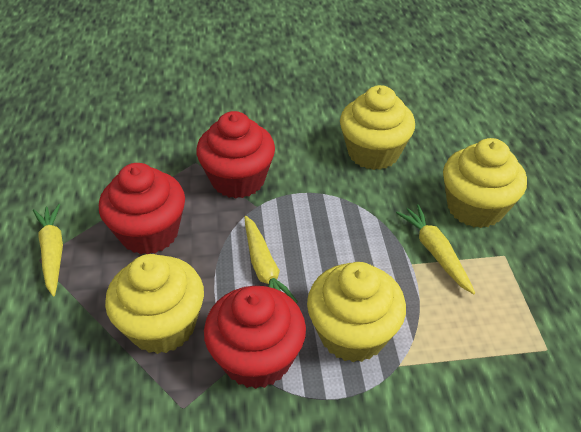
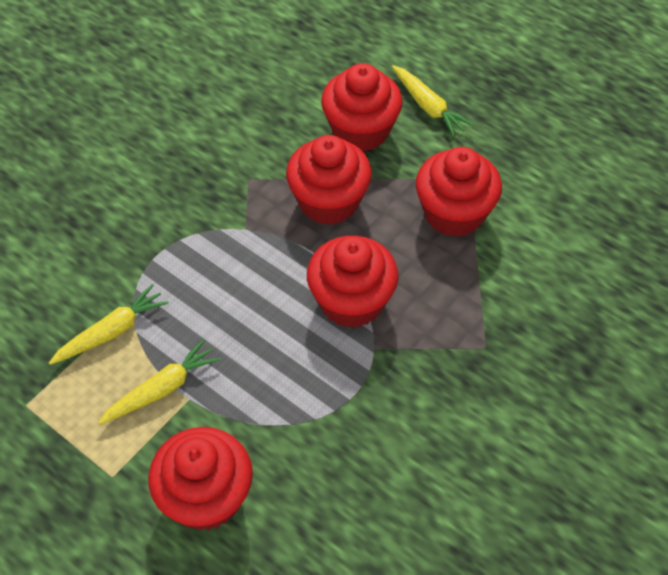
red cupcake: [99,163,185,254] [197,111,275,199] [204,286,306,389] = 3 -> [148,427,253,531] [286,135,372,225] [307,236,398,328] [321,63,403,152] [416,147,502,237] = 5
yellow cupcake: [105,254,204,354] [307,262,406,362] [340,85,415,170] [443,138,527,228] = 4 -> none = 0

